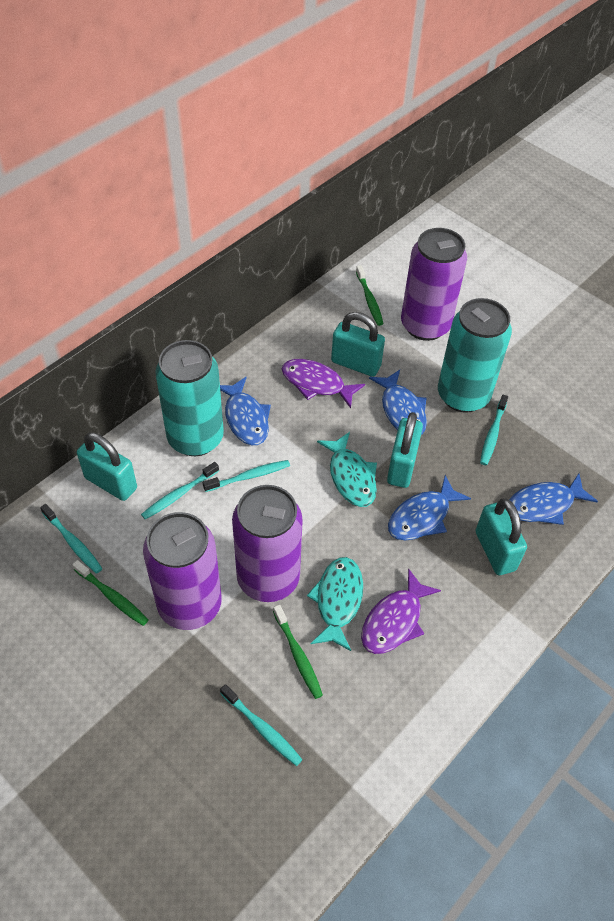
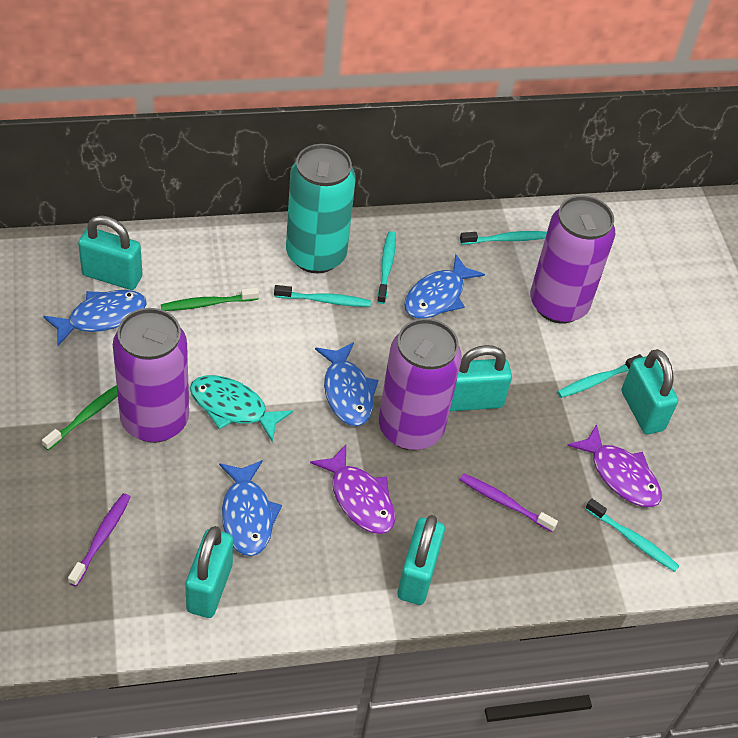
green toothbrush: [72,560,148,626] [273,605,323,699] [356,265,383,326] = 3 -> [42,385,118,450] [161,288,259,311] = 2
purple toothbrush: none = 0 -> [68,493,131,586] [459,473,558,532] = 2
turquoise can: [155,340,224,456] [438,298,512,413] = 2 -> [286,144,356,273] = 1
turquoise fish: [307,557,363,651] [317,432,377,507] = 2 -> [190,375,293,442] = 1
turquoise padlock: [77,432,137,501] [331,312,385,377] [387,412,423,488] [476,499,527,575] = 4 -> [78,215,142,290] [185,526,233,618] [397,515,445,605] [450,345,512,411] [621,349,678,434] = 5

